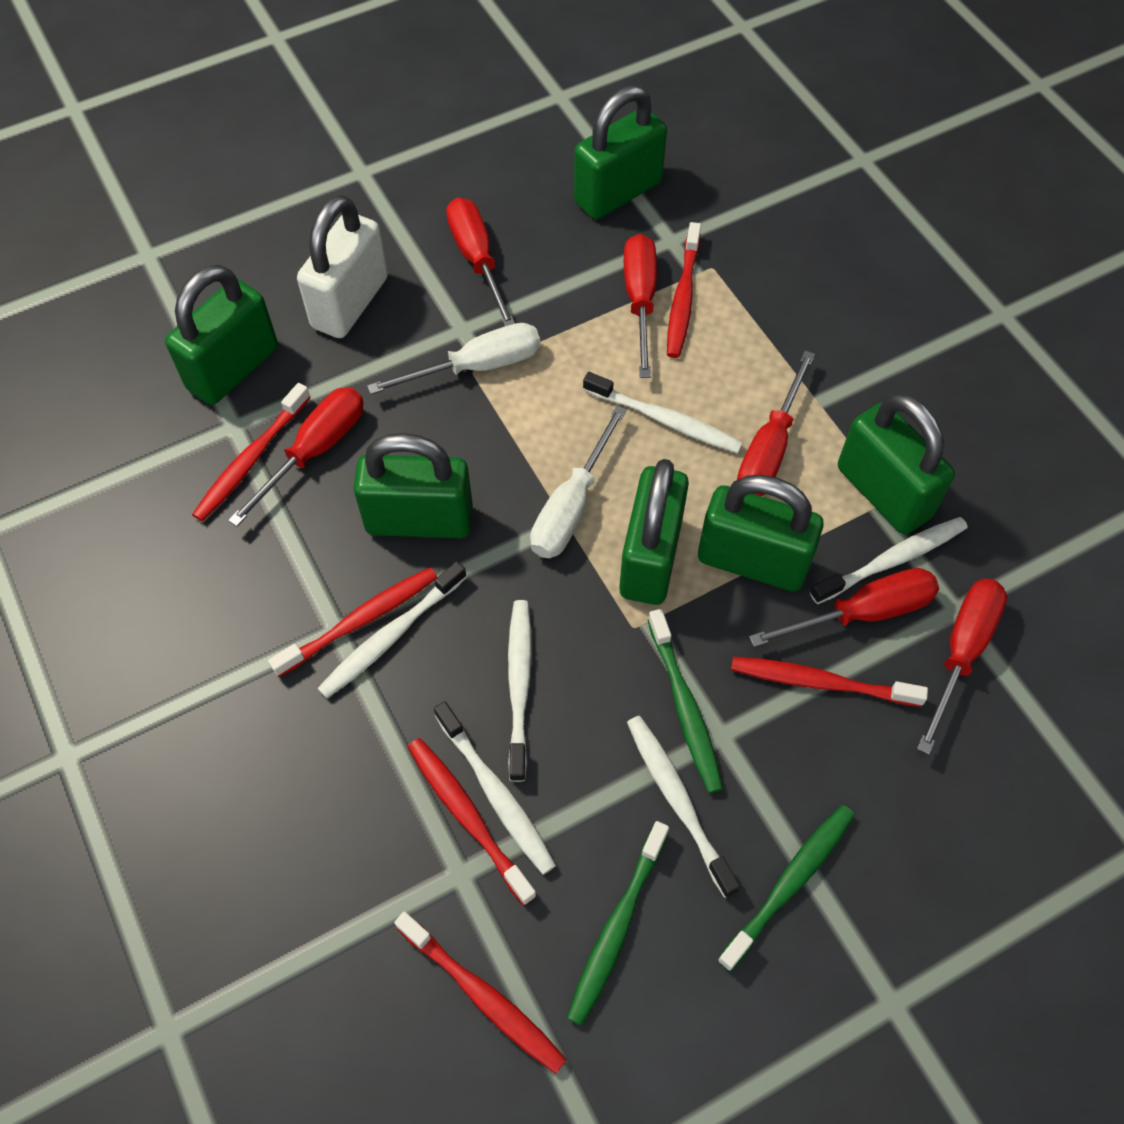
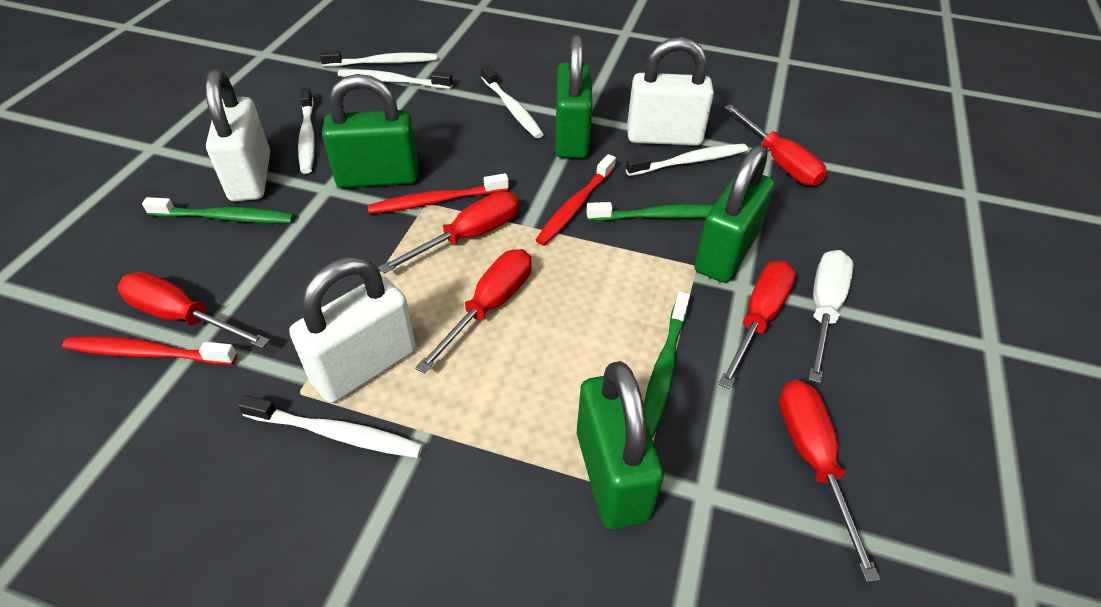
green padlock: [165,265,278,405] [353,433,473,538] [574,85,667,219] [619,459,689,605] [698,475,824,591] [838,393,955,535] = 6 -> [322,74,418,188] [555,35,593,159] [577,361,664,529] [694,145,774,283] = 4
red toothbrush: [192,383,311,522] [268,567,437,677] [394,912,567,1074] [408,738,537,906] [667,222,701,358] [731,657,928,707] = 6 -> [62,336,237,365] [367,173,509,214] [536,154,616,245] = 3
white padlock: [297,195,388,338] = 1 -> [205,69,270,202] [289,257,416,403] [627,37,714,146] = 3
white screwdriver: [367,323,540,394] [530,406,627,558] = 2 -> [808,250,854,383] = 1

